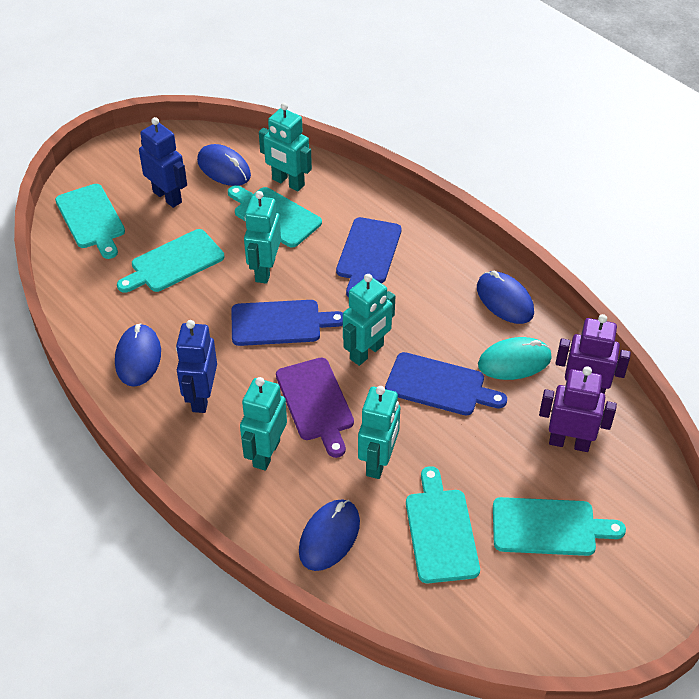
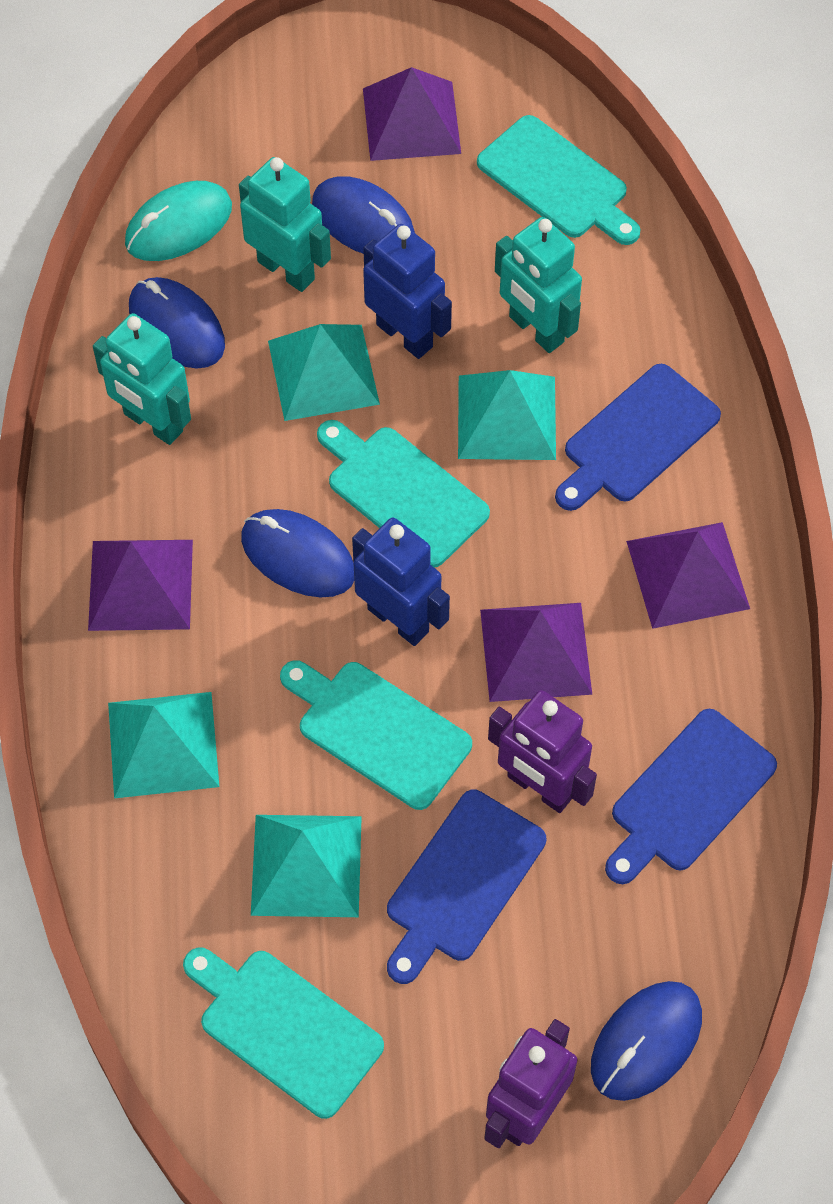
purple cutting board: [276,357,354,458] = 1 -> none = 0
purple pyramid: none = 0 -> [88,540,193,631] [363,67,461,161] [480,603,592,702] [626,522,750,629] = 4
turquoise cutting board: [55,184,125,259] [117,229,224,293] [228,185,322,248] [406,466,480,583] [493,497,626,556] = 5 -> [183,947,384,1119] [280,660,472,810] [317,420,490,568] [477,115,641,245] = 4
turquoise pyramid: none = 0 -> [108,692,219,798] [251,815,362,917] [268,324,380,421] [458,370,556,460] = 4
turquoise robot: [240,377,287,471] [244,191,281,284] [259,103,312,191] [343,274,395,366] [358,386,400,479] = 5 -> [93,313,191,445] [239,157,331,292] [495,217,582,353] = 3

